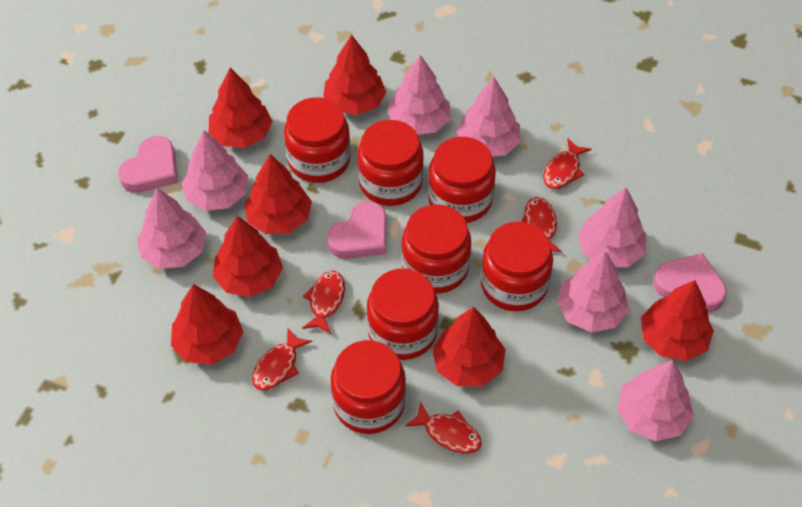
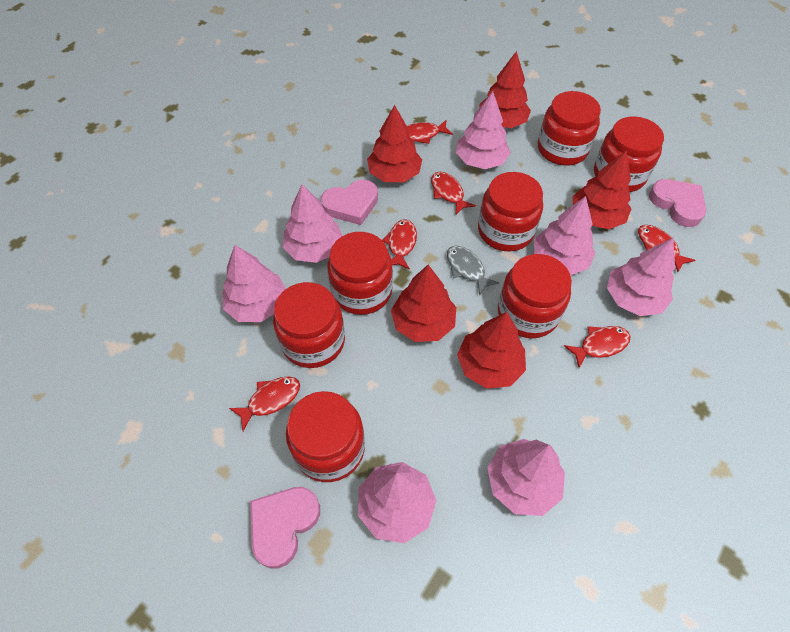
grey fish: none = 0 -> [447,246,500,296] = 1
red fish: [252,327,312,391] [302,271,345,334] [405,401,482,453] [521,197,562,253] [543,138,591,189] = 5 -> [229,376,300,431] [382,219,417,270] [407,120,453,144] [431,172,476,215] [564,326,631,368] [638,225,695,272] = 6
red tree: [171,284,243,365] [208,68,273,148] [213,216,283,297] [244,154,312,234] [323,35,386,115] [432,307,506,386] [641,280,714,361] = 7 -> [367,105,422,182] [391,265,456,342] [457,312,526,389] [479,51,531,128] [572,150,631,229] = 5

